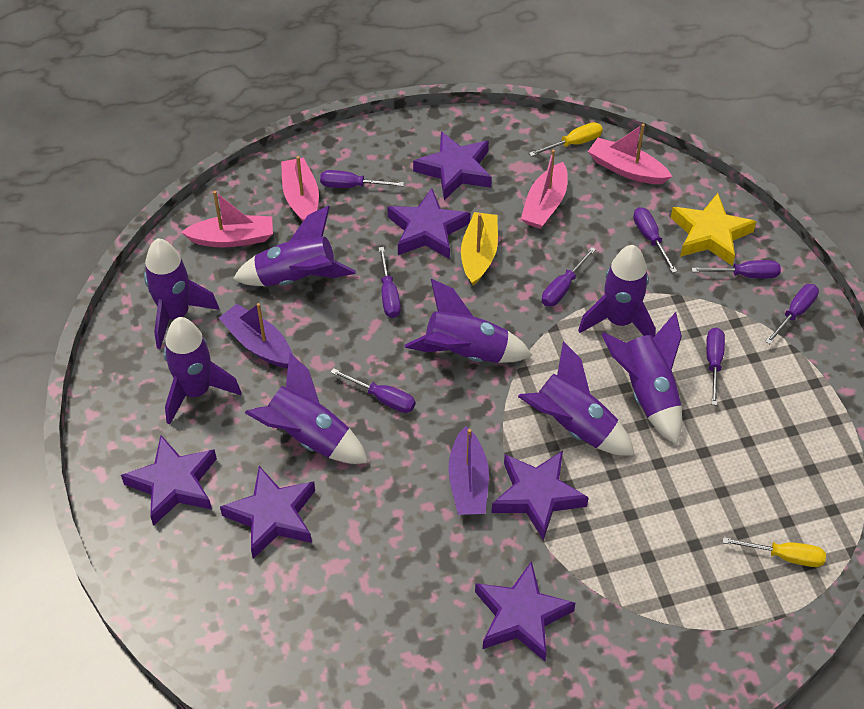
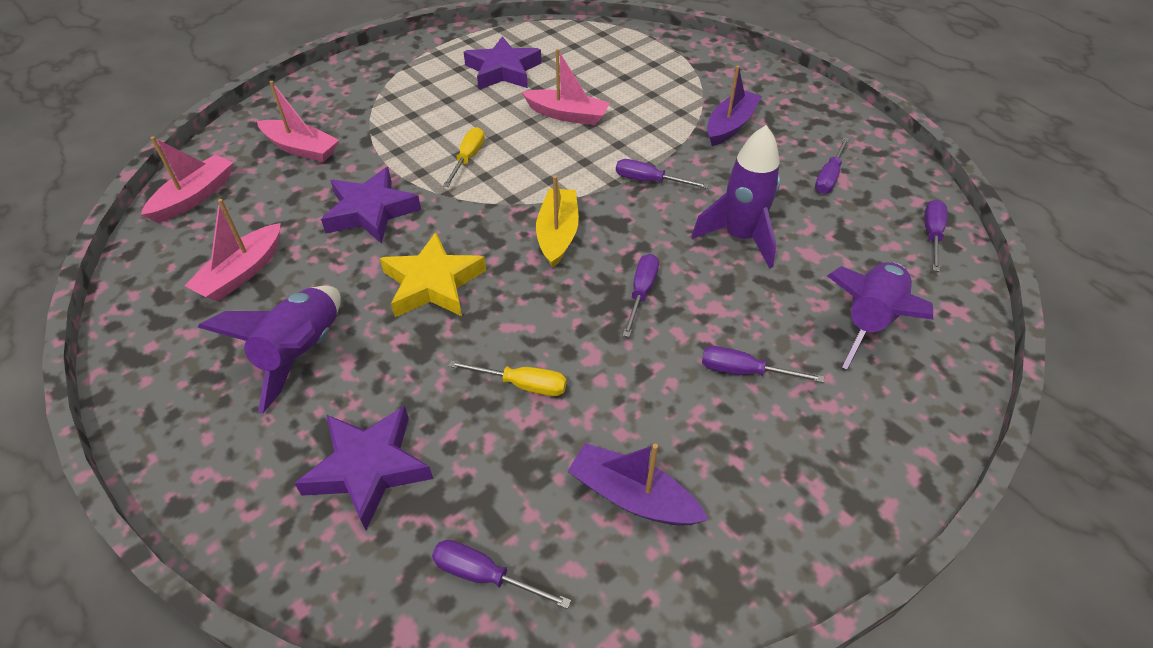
purple rocket: [144,238,219,349] [164,317,241,425] [233,205,356,286] [245,353,368,464] [405,279,532,363] [518,341,635,456] [578,245,656,337] [602,312,682,445] = 8 -> [198,286,341,414] [692,125,780,269] [827,262,933,369] = 3
purple screwdriver: [320,170,404,188] [330,368,415,413] [379,247,401,318] [542,247,596,307] [633,207,677,273] [692,260,781,278] [706,328,725,405] [765,284,819,344] = 8 -> [432,540,571,609] [616,159,709,189] [623,254,659,337] [702,346,824,383] [815,137,849,194] [924,200,947,272] = 6
purple star: [121,435,217,526] [220,466,315,559] [387,188,470,259] [413,131,492,200] [475,561,575,661] [491,451,589,541] = 6 -> [294,406,433,530] [321,167,421,244] [464,36,541,89] = 3

